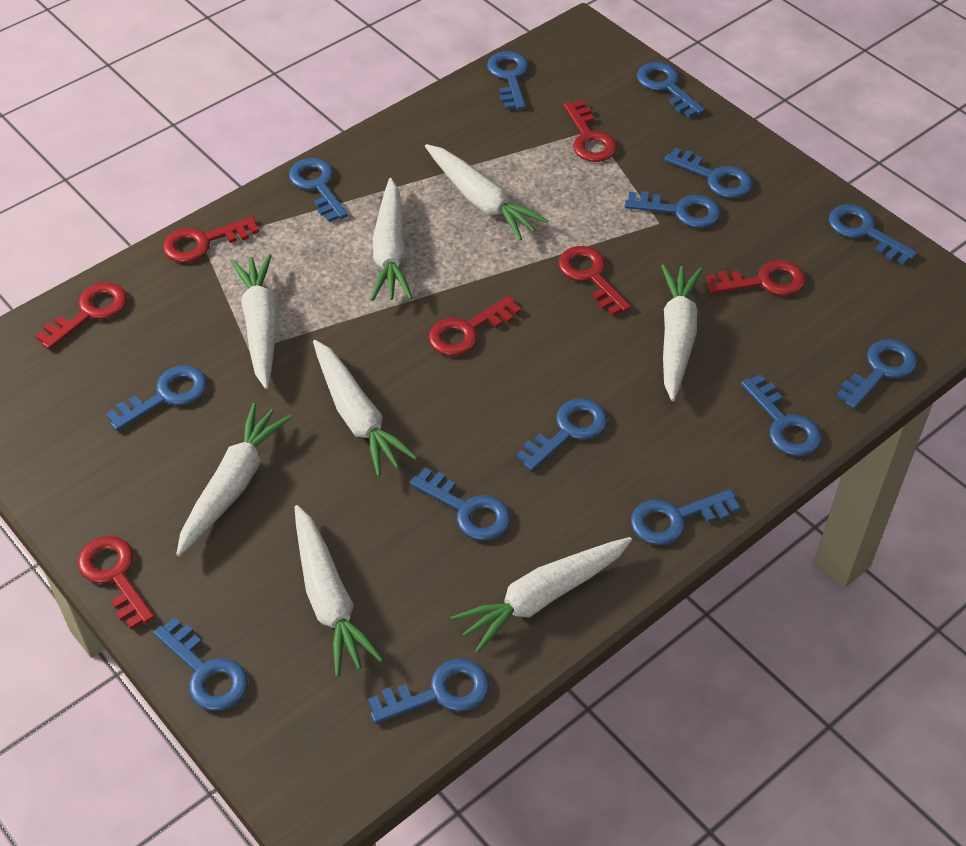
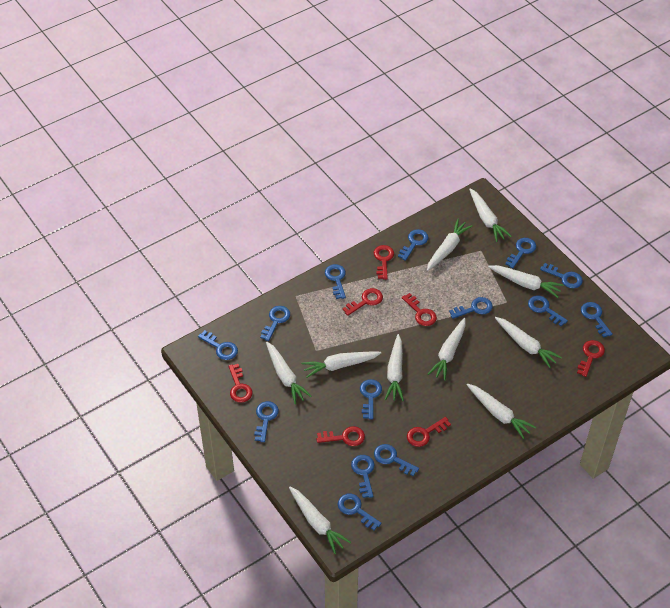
white carrot: [176,403,292,556] [231,254,278,389] [295,505,383,677] [313,340,418,477] [371,178,412,301] [425,144,549,240] [451,537,632,653] [661,264,702,401] = 8 -> [266,342,312,404] [289,487,351,554] [302,351,381,378] [384,334,404,401] [427,219,473,271] [428,318,466,381] [467,384,536,439] [469,188,512,242] [488,265,564,298] [495,317,562,368] = 10

